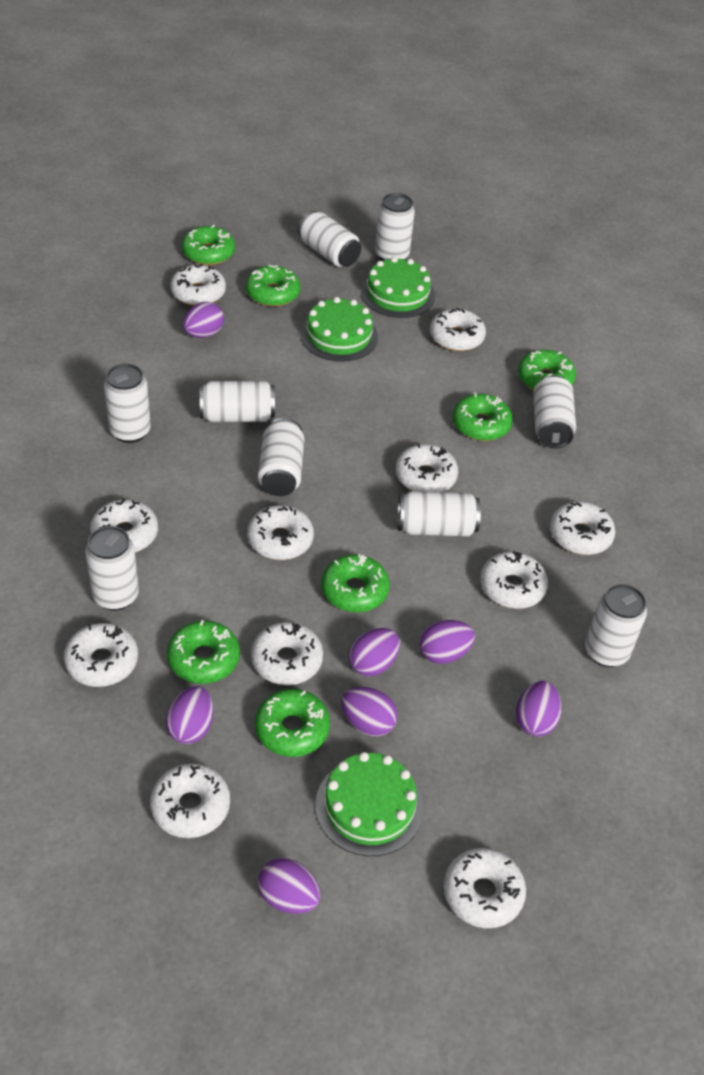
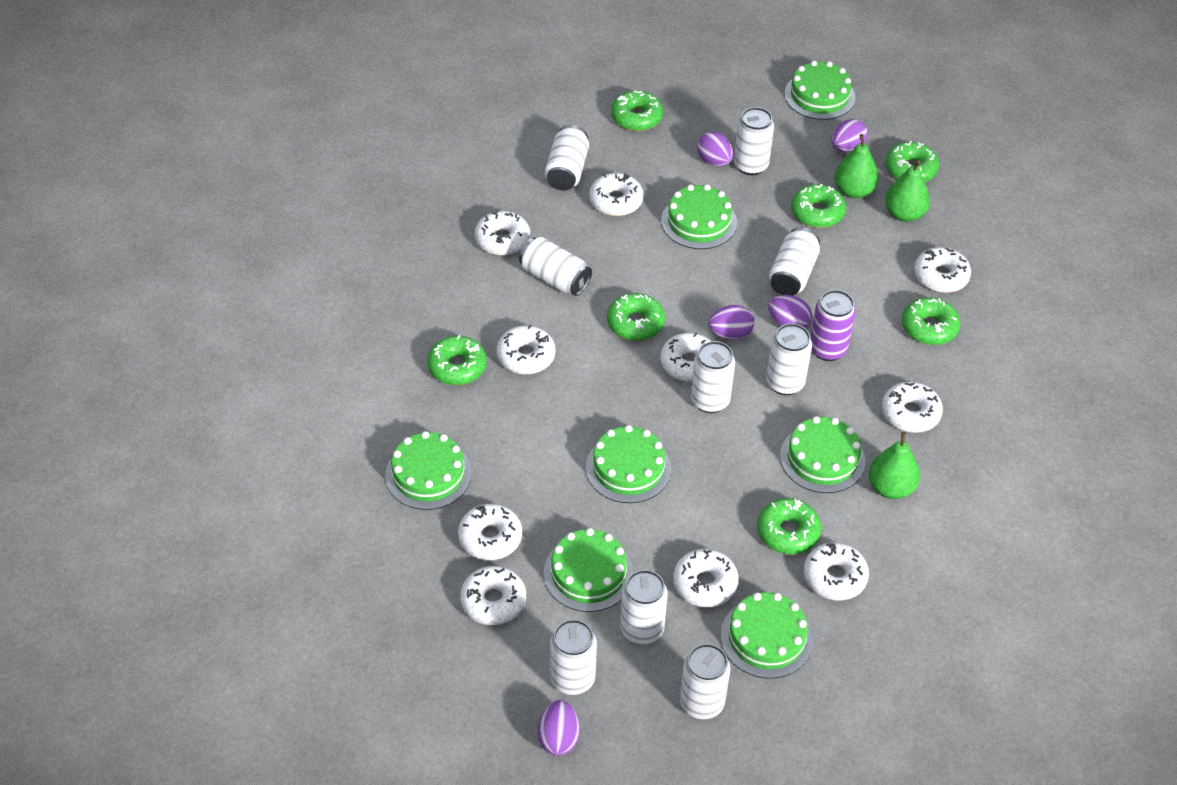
green cake: [300,297,378,362] [315,752,424,856] [361,257,435,318] = 3 -> [385,431,472,510] [544,528,633,612] [586,425,671,503] [661,184,737,249] [721,592,813,679] [780,416,865,493] [785,61,855,120] = 7
green pear: none = 0 -> [834,134,879,199] [869,432,920,499] [885,161,930,222] = 3
purple can: none = 0 -> [810,290,856,361] = 1
purple egg: [165,686,213,744] [183,302,224,338] [258,858,320,914] [341,687,398,736] [349,628,400,677] [419,620,475,664] [516,681,562,737] = 7 -> [538,700,580,756] [697,132,733,166] [708,305,755,340] [768,295,812,328] [831,119,868,153] = 5
white donut: [64,623,138,687] [90,499,158,553] [150,763,230,838] [170,264,226,306] [247,505,314,560] [251,622,323,685] [396,444,458,492] [430,308,486,351] [444,848,526,928] [480,551,548,609] [550,502,615,555] = 11 -> [458,504,522,560] [460,566,526,625] [475,211,530,256] [496,325,556,375] [589,173,644,216] [660,333,711,382] [673,549,739,607] [803,542,869,600] [882,381,943,433] [914,247,971,293] = 10

